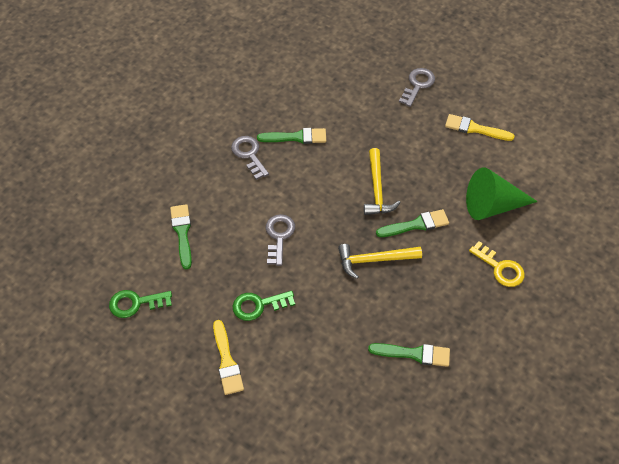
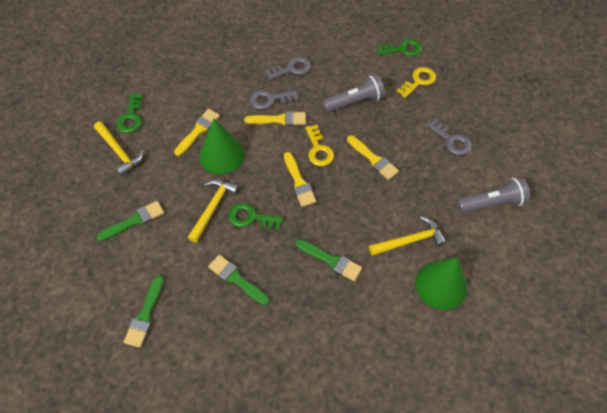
green cone: [466,167,538,220] = 1 -> [199,119,245,174] [415,257,467,310] = 2
green key: [109,290,172,318] [232,291,295,321] = 2 -> [116,94,143,133] [228,203,283,230] [377,39,422,56] = 3
grey flashlight: none = 0 -> [322,75,385,113] [456,177,530,213] = 2
yellow brush: [213,320,244,395] [445,114,515,141] = 2 -> [174,109,220,156] [244,111,306,126] [284,152,316,207] [347,135,399,180] = 4
yellow hammer: [338,244,422,279] [364,148,401,215] = 2 -> [94,121,144,176] [188,179,239,243] [369,216,447,256] = 3
yellow key: [469,241,525,287] = 1 -> [305,125,334,166] [396,67,436,98] = 2

